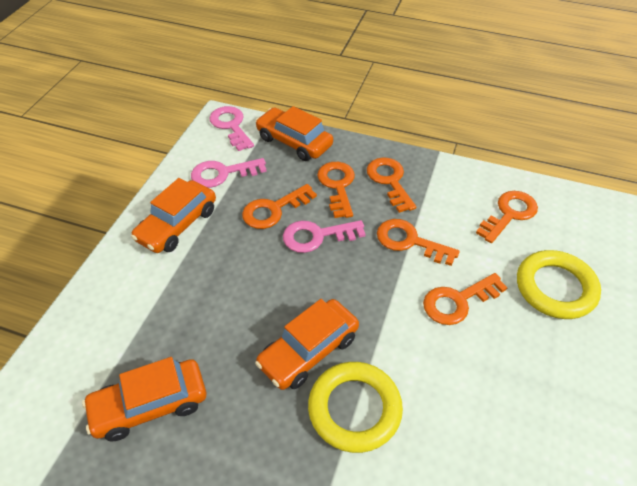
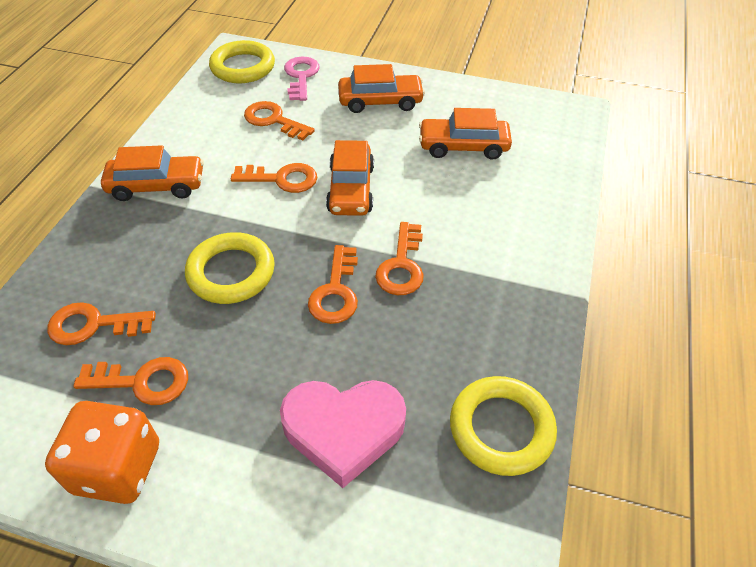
orange dice: none = 0 -> [45,401,159,504] = 1
pink heart: none = 0 -> [280,380,406,488] = 1
pink key: [191,158,267,188] [209,106,254,151] [283,220,366,253] = 3 -> [284,57,320,101] = 1
yellow ring: [308,362,403,453] [517,250,601,319] = 2 -> [185,232,275,304] [209,40,275,83] [450,376,557,476] = 3

